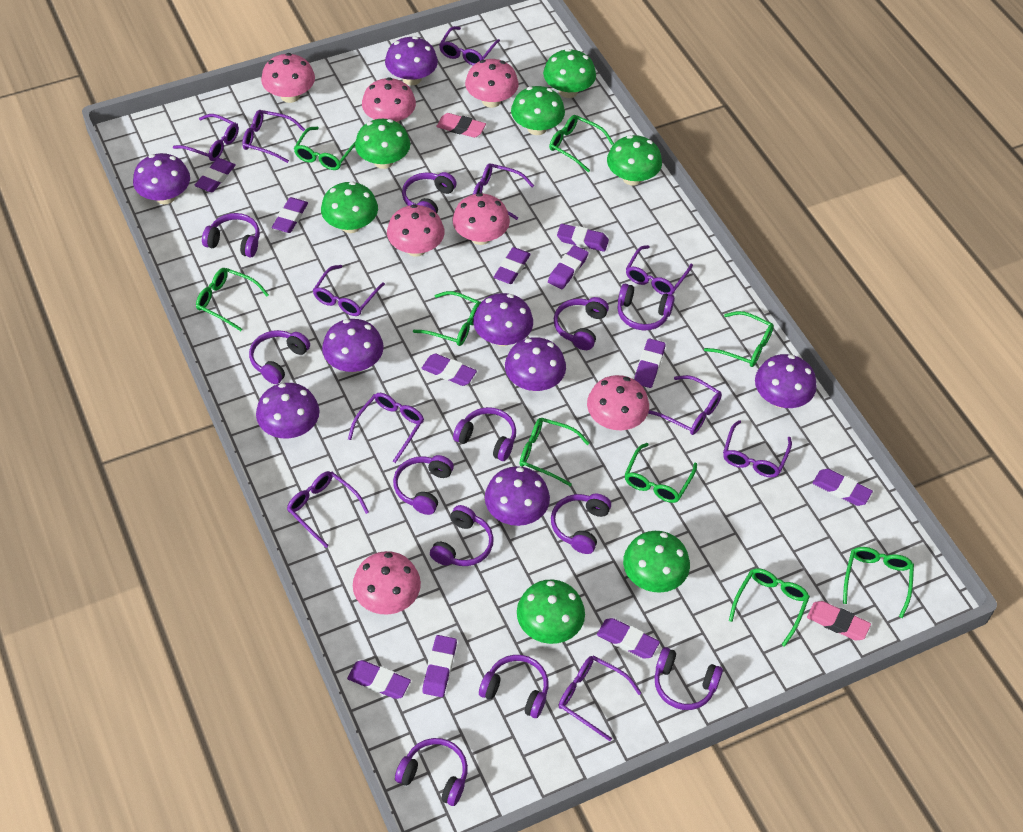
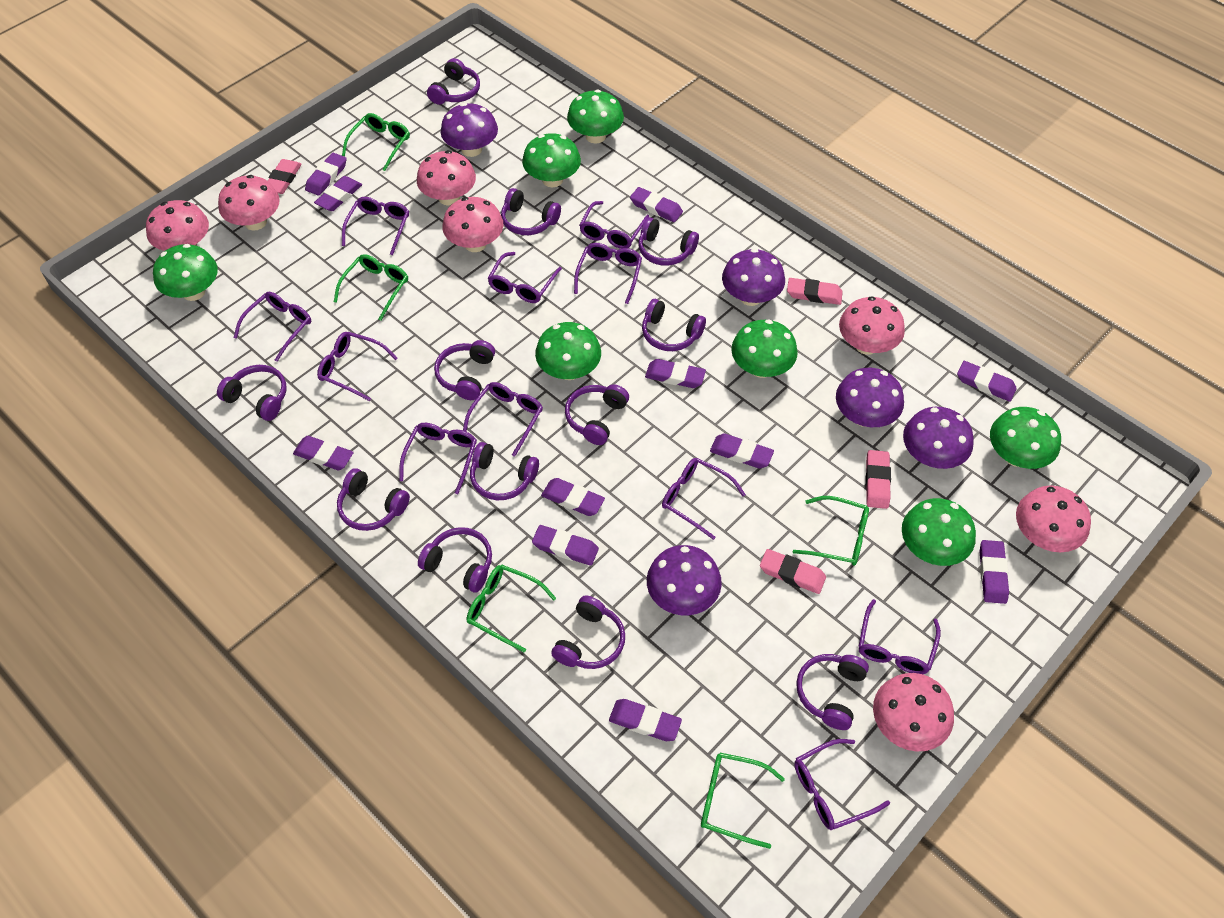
green glasses: [196,268,269,331] [294,127,356,170] [413,291,481,346] [520,418,589,486] [549,115,614,172] [624,443,697,503] [704,311,774,367] [729,568,810,647] [843,547,914,618] = 9 -> [334,254,408,320] [342,113,410,171] [467,565,556,652] [701,753,785,849] [792,496,869,566] = 5
pink eraser: [436,113,486,138] [807,601,871,640] = 2 -> [268,159,302,194] [760,549,826,594] [787,278,843,305] [865,450,891,509] = 4
purple mushroom: [133,153,190,204] [256,383,320,439] [322,319,384,372] [385,36,438,85] [473,293,533,346] [485,466,550,526] [505,337,566,391] [755,354,817,408] = 8 -> [441,103,498,157] [647,545,722,615] [722,249,785,306] [836,368,904,427] [903,407,974,469] = 5

